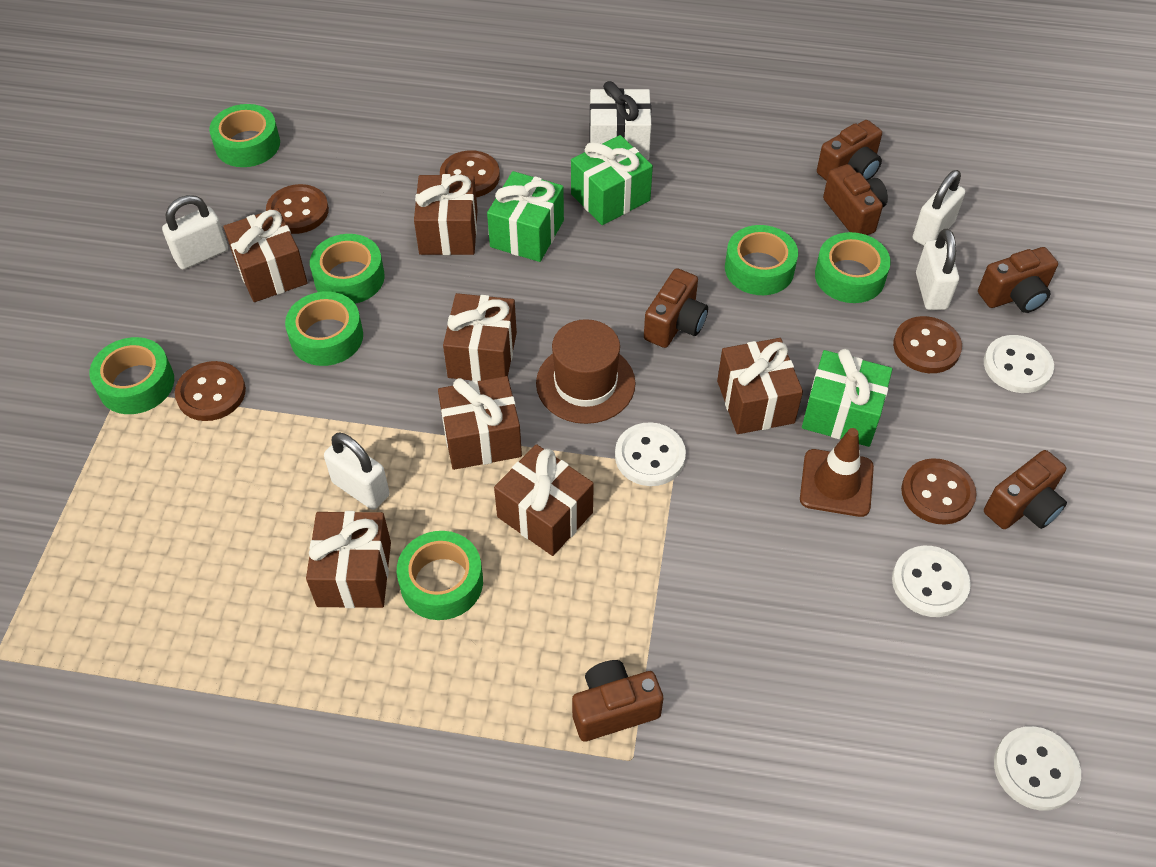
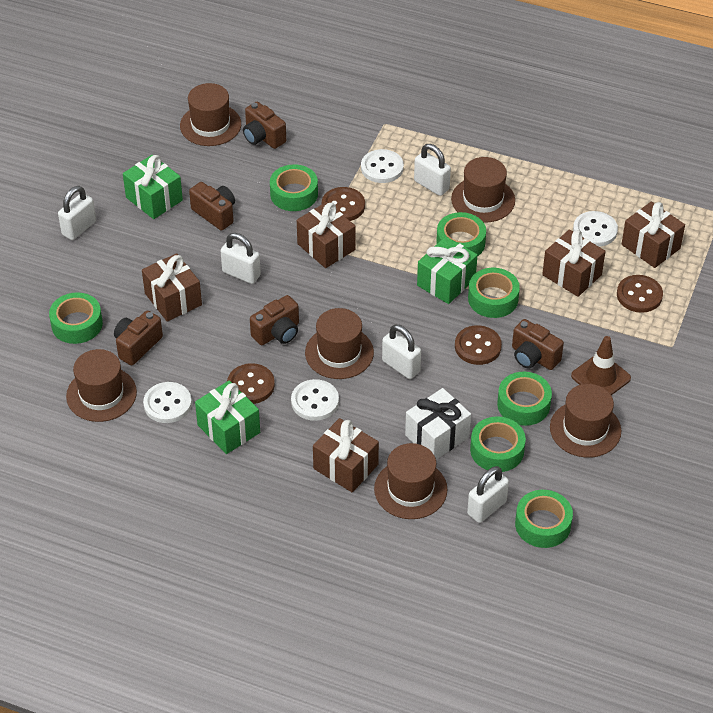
brown button: [175,361,246,421] [266,184,329,234] [440,150,500,197] [893,316,962,373] [901,458,976,525] = 5 -> [227,363,275,404] [322,187,365,221] [455,325,502,365] [617,275,663,313] = 4
brown camera: [572,660,663,742] [644,268,708,348] [817,120,882,181] [823,164,888,235] [978,247,1058,313] [984,450,1067,529] = 6 -> [114,310,163,366] [189,182,235,230] [243,102,286,149] [250,295,299,346] [512,319,564,370] = 5
brown gift: [223,208,308,302] [306,511,391,608] [414,174,477,255] [438,376,522,470] [443,293,517,381] [494,444,594,556] [717,338,803,434] = 7 -> [142,253,202,322] [297,202,356,268] [313,418,379,492] [542,229,605,297] [621,202,685,268] = 5
brown hat: [536,319,636,424] = 1 -> [66,349,137,422] [180,83,241,146] [305,308,374,379] [374,443,448,519] [451,157,515,223] [550,384,621,458] = 6
white padlock: [162,195,228,270] [324,433,390,510] [913,170,965,246] [916,229,959,310] = 4 -> [58,186,96,240] [221,233,261,284] [382,325,421,379] [414,144,451,196] [467,466,509,523] = 5

